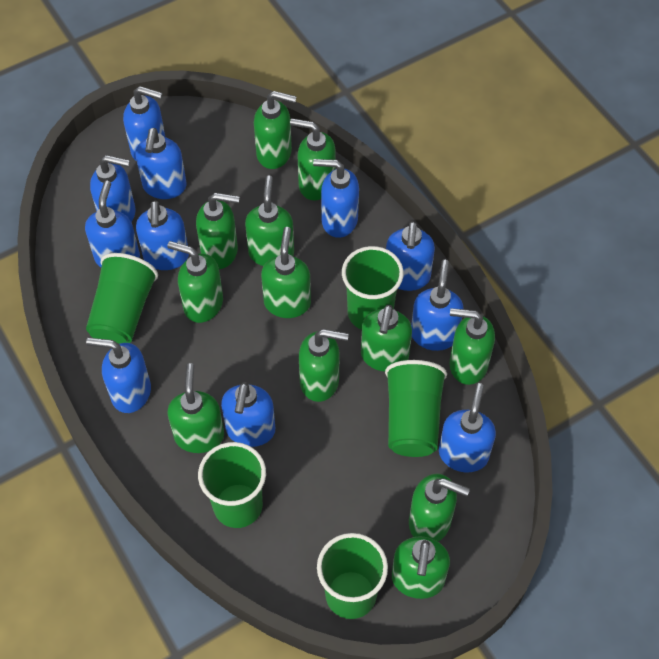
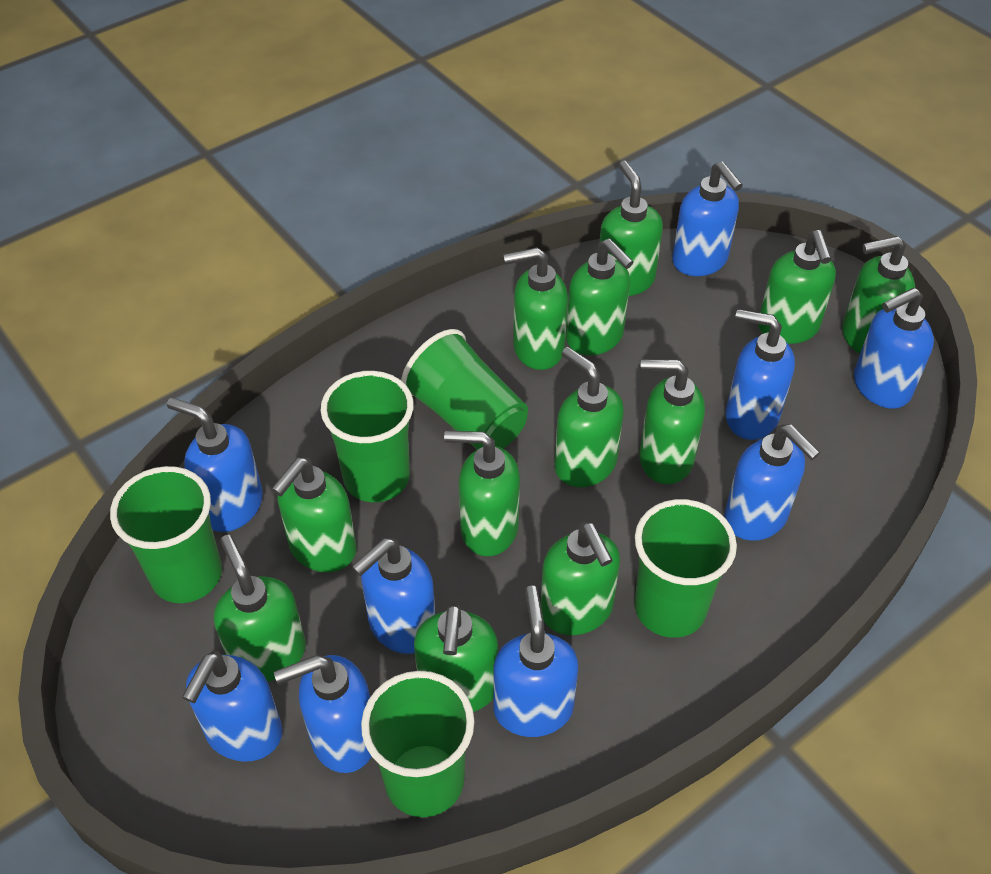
blue soap dispenser: [85,181,140,267] [86,338,151,413] [90,155,136,222] [123,86,165,160] [135,128,187,199] [136,201,189,270] [221,382,275,447] [313,159,359,238] [386,221,435,291] [411,260,464,351] [439,383,496,472] = 11 -> [167,397,263,532] [182,651,282,762] [274,655,372,773] [352,538,435,654] [493,585,578,737] [672,162,743,276] [724,424,820,541] [726,309,795,440] [854,288,934,409] = 9

